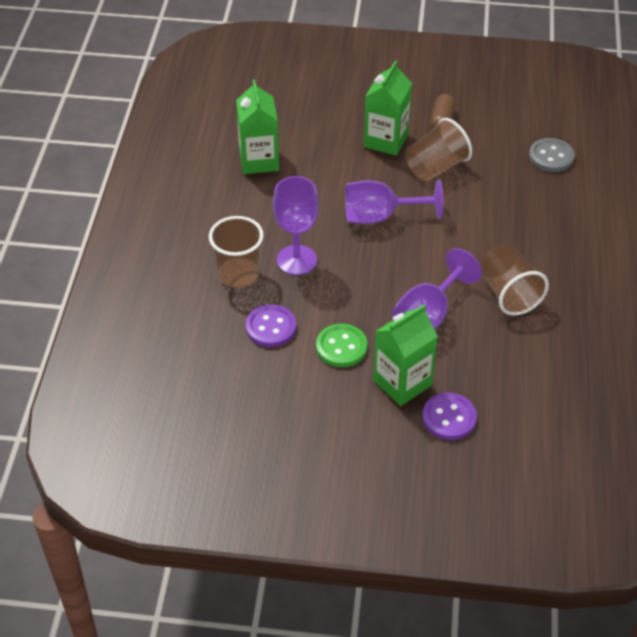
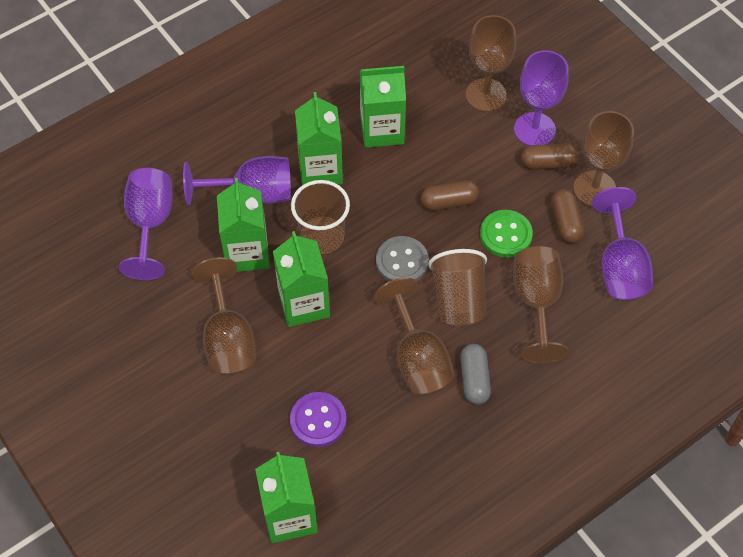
brown capsule: [430,94,455,129] = 1 -> [421,180,479,211] [521,143,579,170] [551,189,584,243] = 3
brown cup: [209,216,264,288] [406,118,472,181] [480,244,549,316] = 3 -> [291,180,350,254] [429,249,487,326] = 2
brown goblet: none = 0 -> [192,257,256,374] [374,277,455,395] [466,15,516,112] [513,246,569,364] [573,111,634,207] = 5
green carton: [236,79,279,174] [364,61,412,156] [373,305,438,406] = 3 -> [217,178,270,272] [255,452,318,543] [273,231,330,327] [295,92,343,185] [360,66,406,148] = 5
grey capsule: none = 0 -> [460,344,491,405] = 1
purple button: [246,304,296,347] [422,393,477,440] = 2 -> [290,392,346,447] = 1
purple goblet: [273,176,319,275] [345,180,443,224] [392,248,482,329] = 3 -> [119,168,173,280] [183,156,291,205] [514,50,569,146] [592,187,653,300] = 4

